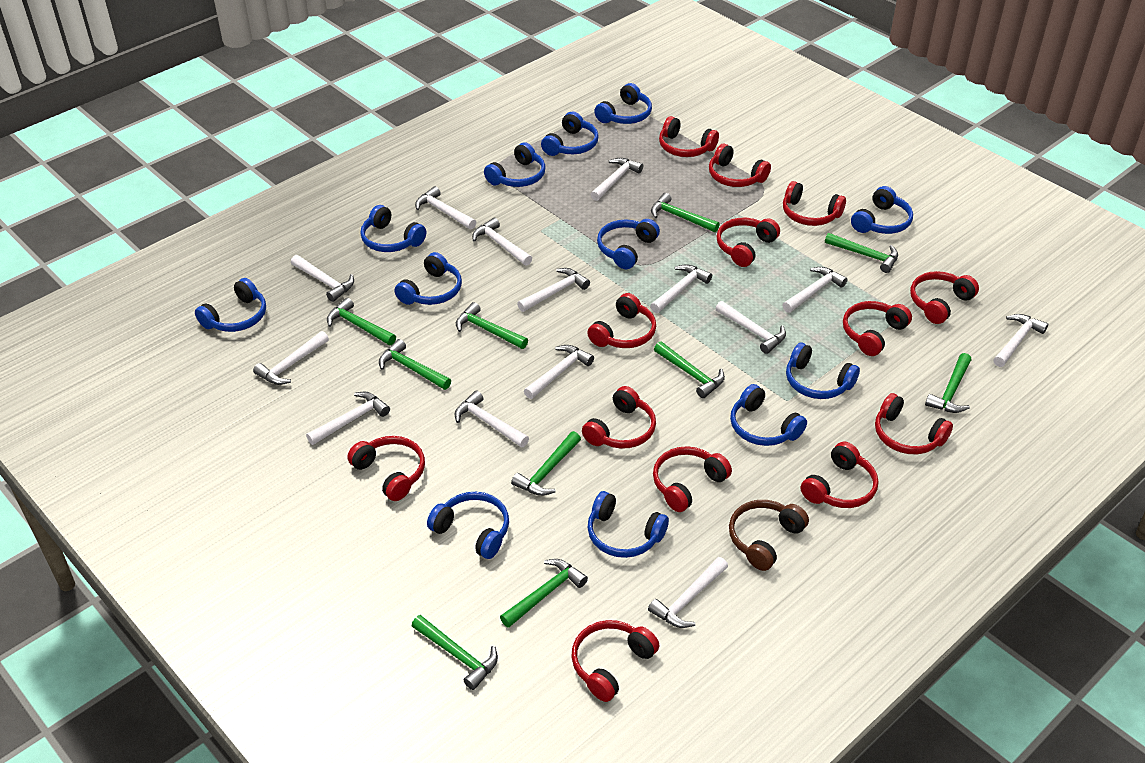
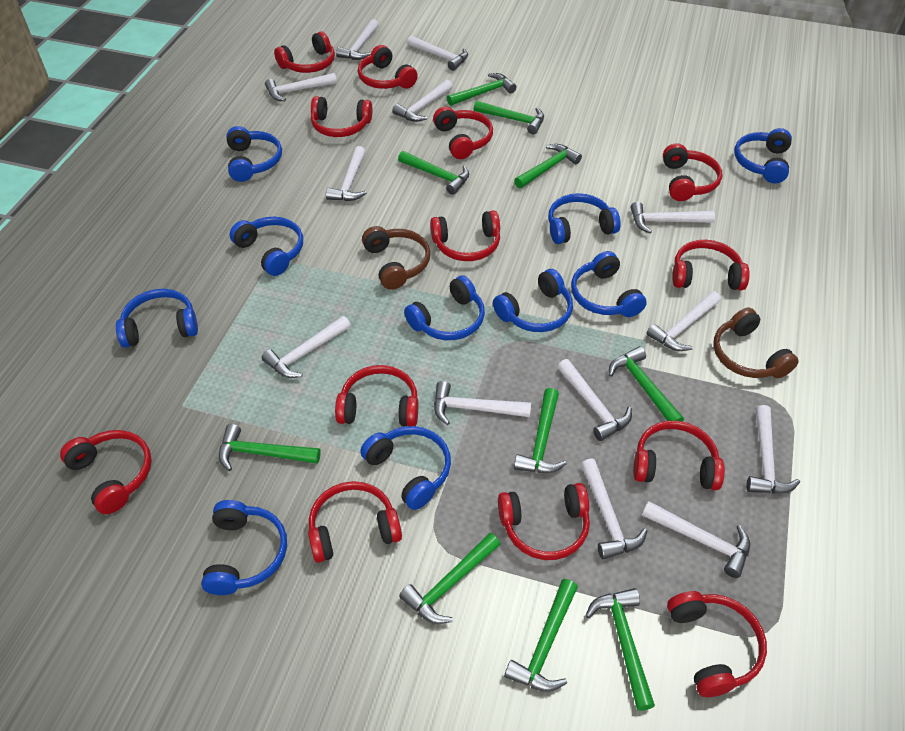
blue headphones: [195,278,266,332] [360,205,426,252] [395,252,462,305] [427,492,509,559] [484,142,546,187] [541,111,599,156] [587,491,669,558] [594,83,652,124] [597,219,660,269] [730,384,807,446] [786,343,860,399] [851,186,913,234] = 12 -> [116,289,198,348] [201,500,287,595] [226,126,282,182] [230,217,303,276] [360,426,451,510] [404,275,485,340] [493,269,573,332] [548,193,621,244] [571,251,647,317] [734,128,792,183] = 10
brown headphones: [729,500,809,571] = 1 -> [362,226,430,290] [713,308,799,378] = 2
white hammer: [253,331,329,385] [291,255,354,302] [306,392,390,445] [415,186,476,230] [454,391,529,447] [472,218,532,266] [517,268,590,312] [524,345,594,399] [590,158,643,201] [648,557,728,628] [650,264,712,313] [716,301,786,354] [782,267,848,313] [993,314,1048,367] = 14 -> [262,316,351,378] [265,73,337,101] [326,146,367,201] [336,19,379,60] [392,80,453,122] [407,36,468,71] [434,381,531,425] [557,359,632,441] [581,458,647,559] [630,201,715,233] [642,501,750,578] [646,291,721,351] [747,405,800,494] = 13

